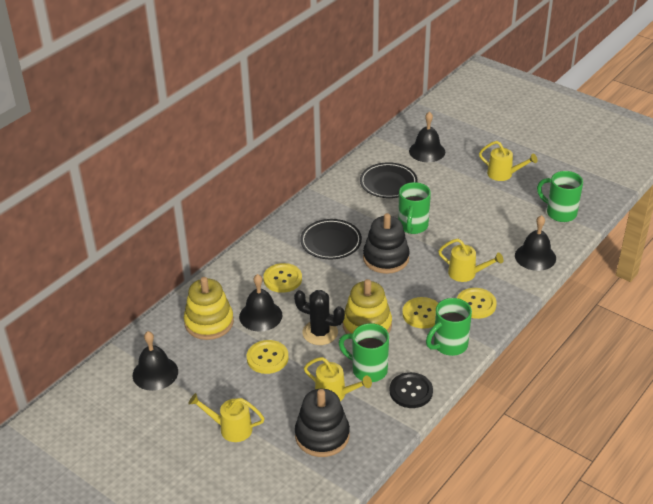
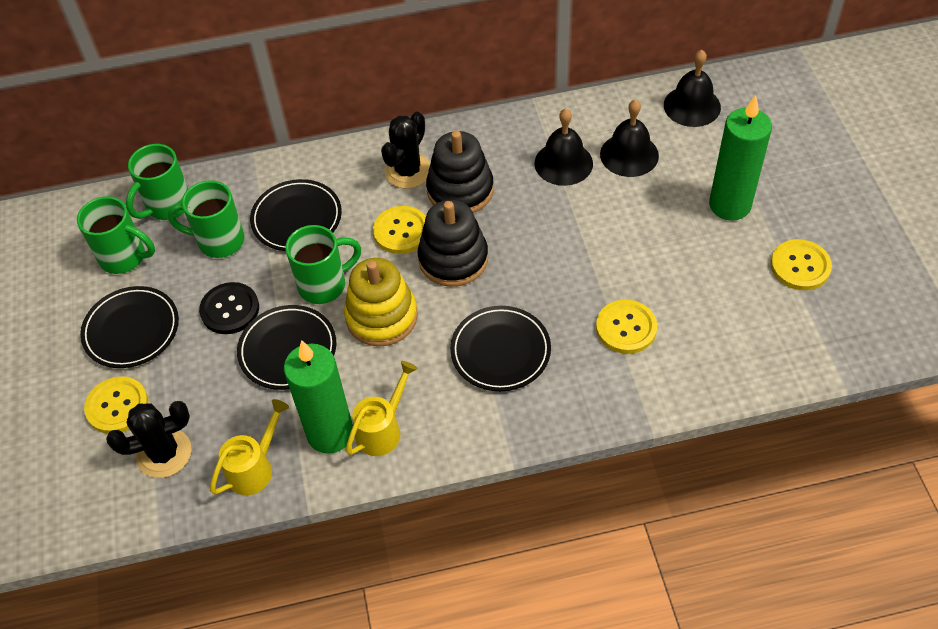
black bell: [133,331,178,391] [239,274,282,332] [409,111,446,162] [515,215,556,271] = 4 -> [534,108,593,186] [600,99,659,177] [664,50,721,127] = 3
black cactus: [294,290,345,345] = 1 -> [106,401,192,478] [381,112,430,189] = 2
black plate: [300,219,362,259] [360,162,418,198] = 2 -> [80,286,179,368] [237,305,336,390] [250,179,342,251] [450,306,551,391] = 4
green candle: none = 0 -> [284,340,353,454] [709,95,772,221] = 2
yellow stacking toy: [184,277,234,340] [343,279,392,334] = 2 -> [344,258,418,347] = 1
yellow watering can: [188,393,265,442] [304,357,372,401] [438,239,503,282] [479,141,538,181] = 4 -> [210,399,289,495] [346,361,418,456] = 2

